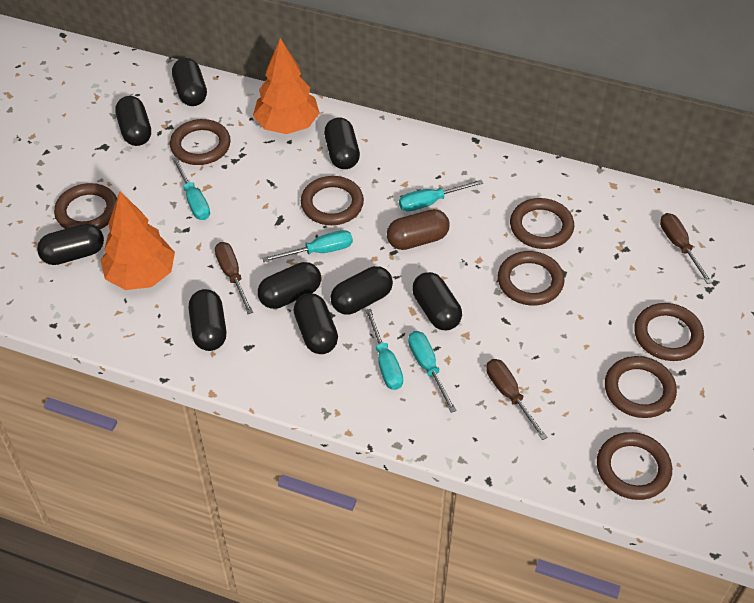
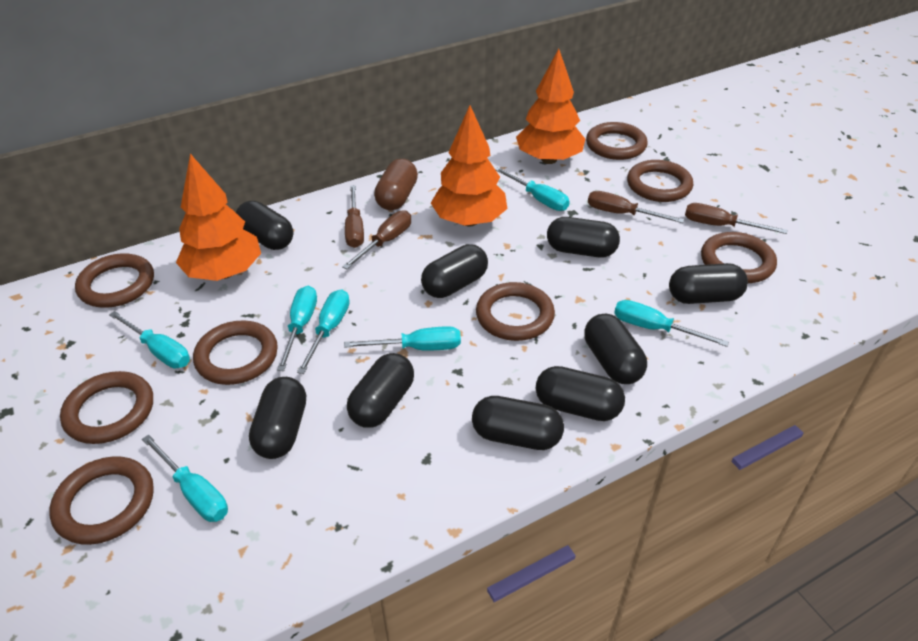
brown screwdriver: [215,242,253,314] [486,359,548,440] [660,213,712,284] = 3 -> [342,210,411,269] [345,185,364,248] [588,191,684,223] [685,203,787,234] = 4
orange tree: [100,191,175,290] [253,38,320,134] = 2 -> [176,154,261,281] [431,105,507,226] [516,49,585,164] = 3
turquoise screwdriver: [172,157,210,220] [262,230,353,262] [365,309,403,390] [399,180,483,212] [408,331,457,413] = 5 -> [109,311,190,368] [142,435,228,522] [277,286,317,371] [297,289,350,374] [344,326,461,351] [495,167,570,211] [614,300,729,347] = 7

